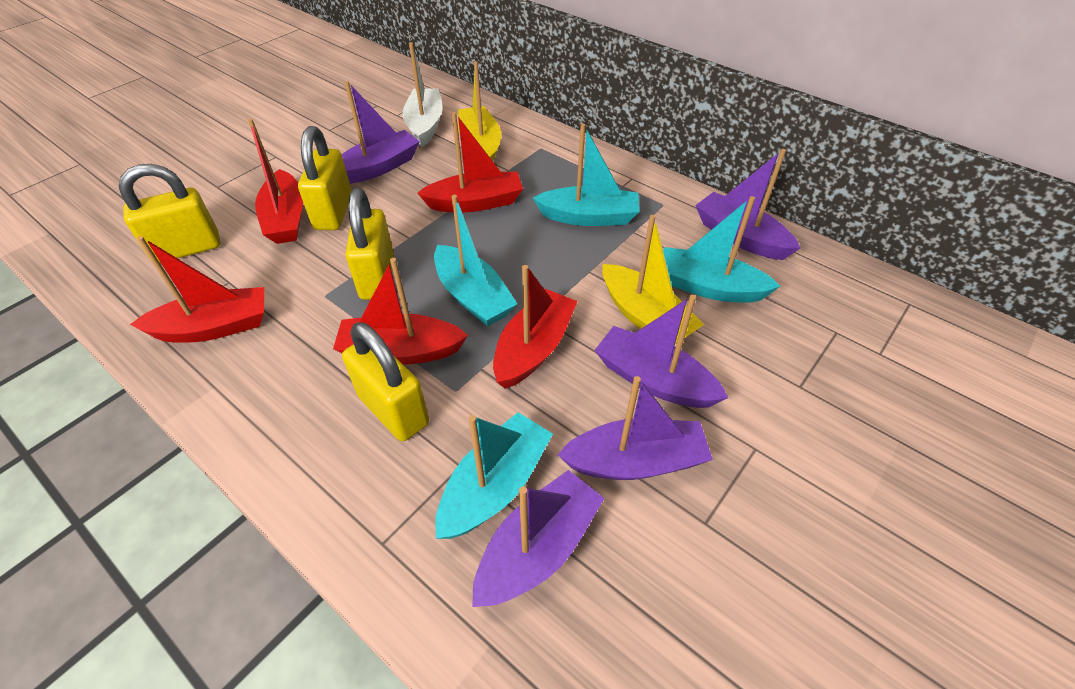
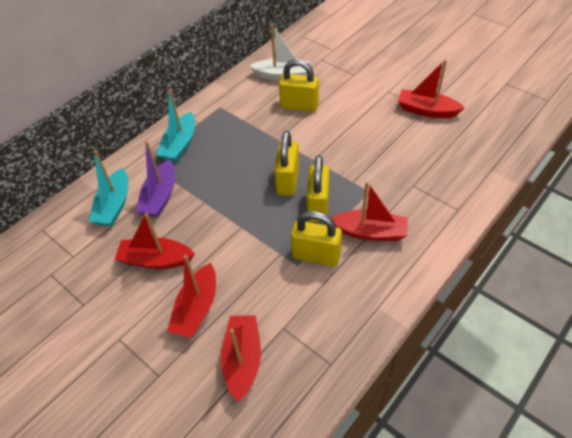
purple boat: [342,81,420,184] [472,470,605,607] [557,376,713,480] [594,295,728,408] [695,149,800,260] = 5 -> [136,141,175,217] = 1
turquoise boat: [434,195,517,326] [435,412,553,539] [533,124,639,226] [663,196,780,303] = 4 -> [89,150,128,226] [156,89,195,162] = 2
yellow boat: [458,61,501,161] [602,215,704,344] = 2 -> none = 0

